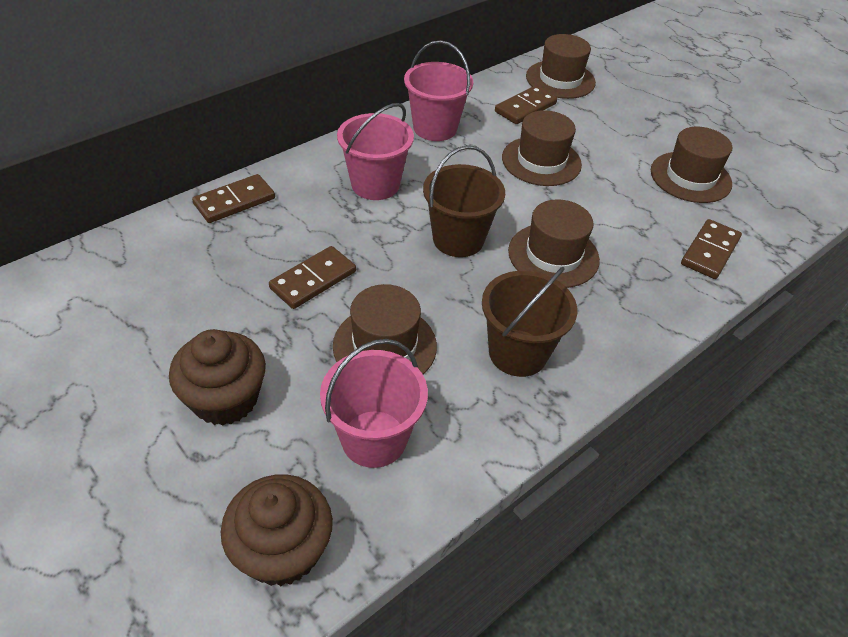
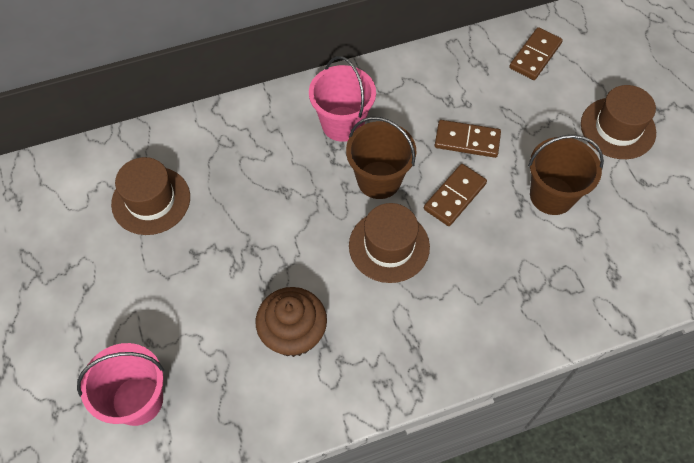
brown cupcake: [169,329,266,426] [221,474,333,586] = 2 -> [256,287,327,357] = 1
brown domino: [192,174,275,223] [269,246,356,309] [495,86,557,124] [681,219,742,279] = 4 -> [424,164,487,226] [435,120,501,158] [509,27,563,80] = 3
brown hat: [333,284,437,374] [502,110,582,186] [508,199,600,288] [526,34,596,99] [651,127,732,203] = 5 -> [111,157,190,235] [349,203,430,283] [581,85,656,159] = 3
pink bucket: [320,339,428,468] [337,103,414,200] [404,40,473,141] = 3 -> [77,343,164,426] [309,56,376,142] = 2

